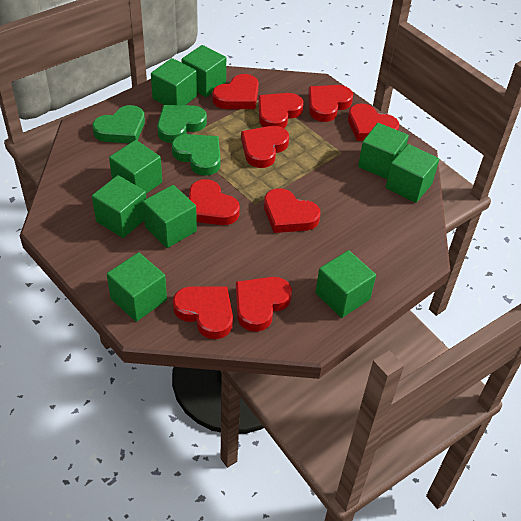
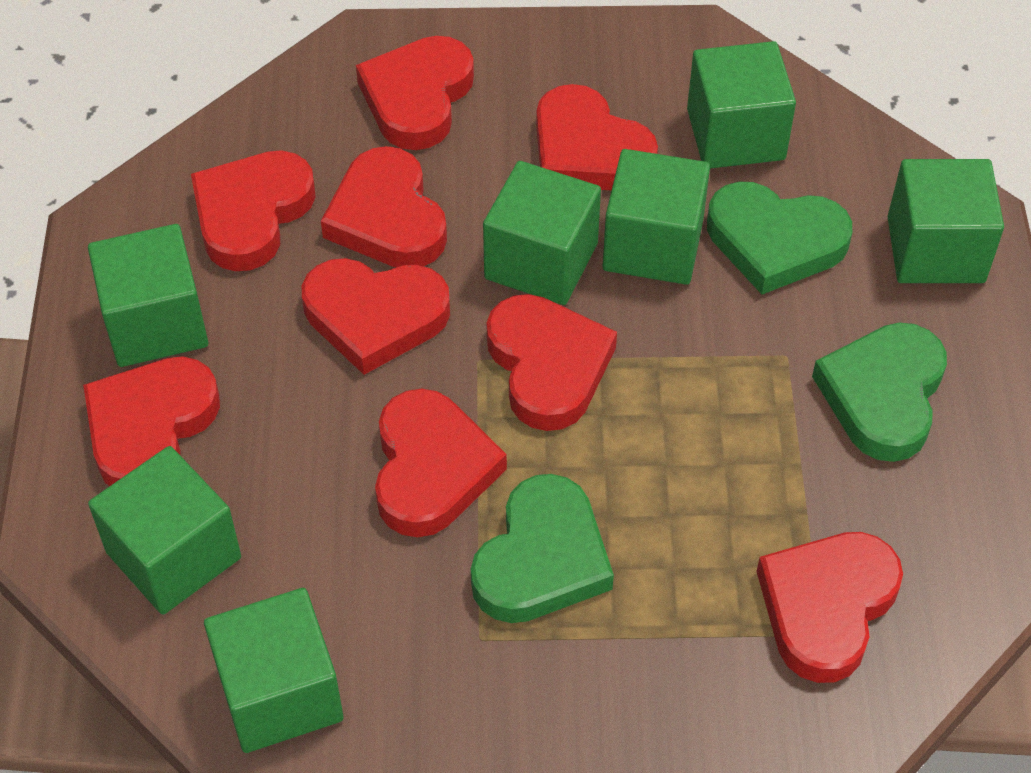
green cube: [92,175,147,238] [107,252,167,322] [109,140,162,194] [143,185,197,248] [151,58,197,105] [182,45,226,97] [315,250,376,318] [358,123,409,179] [386,144,439,203] = 9 -> [88,224,208,367] [88,446,241,615] [204,588,343,753] [483,161,601,305] [603,149,710,285] [687,41,796,168] [887,159,1004,283] = 7

